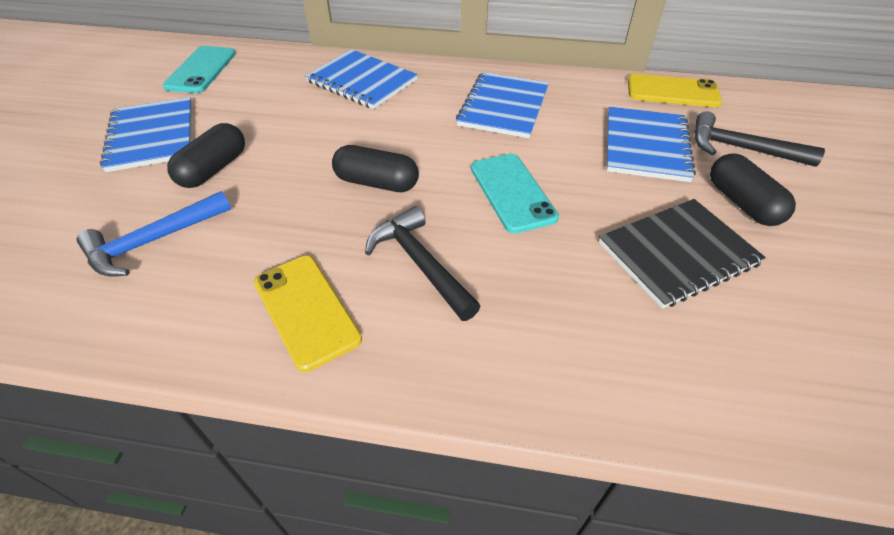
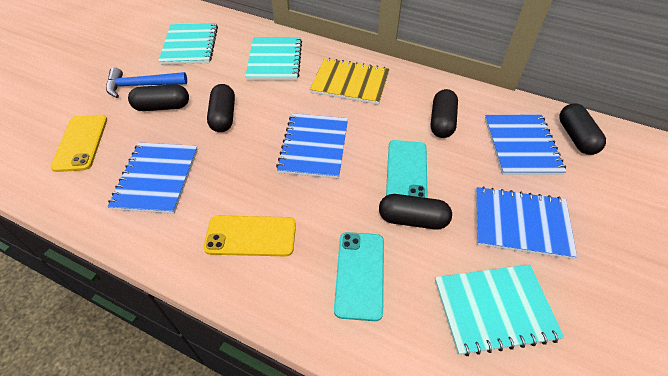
black capsule: [167,123,245,188] [332,145,419,192] [710,153,796,226] = 3 -> [128,84,189,111] [207,84,235,132] [379,194,452,229] [431,89,458,138] [559,103,606,155] = 5
black hammer: [365,206,480,321] [694,111,825,167] = 2 -> none = 0
black notebook: [599,199,766,309] = 1 -> none = 0
turquoise notebook: none = 0 -> [158,23,218,65] [245,37,302,80] [435,264,565,356] = 3
yellow notebook: none = 0 -> [310,58,390,105] = 1

